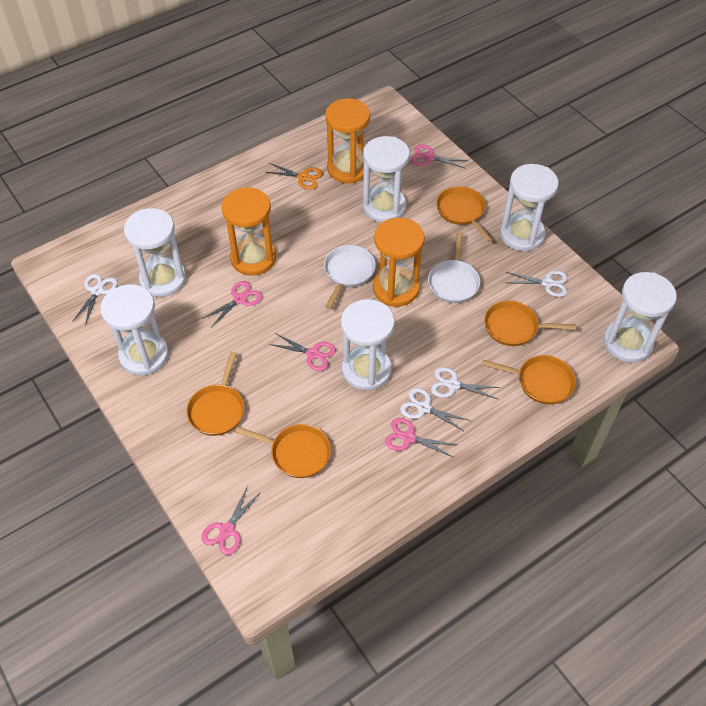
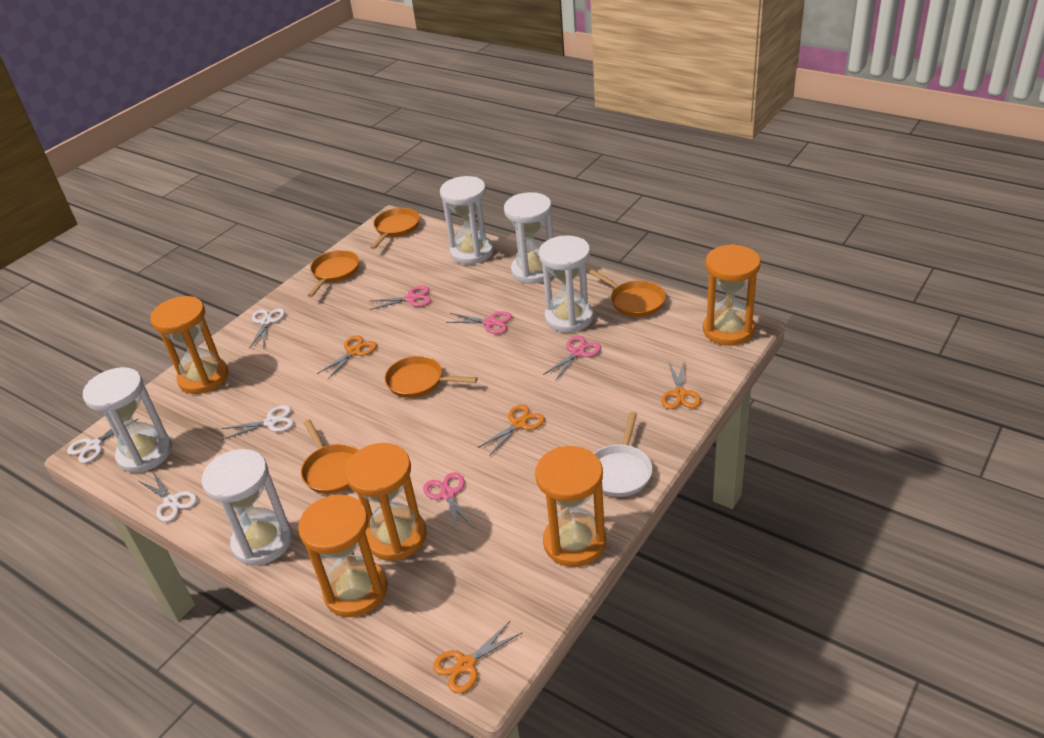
orange hourglass: [221,187,276,276] [325,98,370,183] [373,217,425,307] = 3 -> [150,296,228,394] [298,495,388,617] [345,443,426,561] [535,446,606,567] [703,244,761,346] = 5
orange scissors: [266,163,323,190] = 1 -> [317,335,377,379] [433,621,522,693] [478,404,545,456] [661,361,701,409] = 4
pink scissors: [201,485,261,555] [202,281,262,326] [269,333,336,371] [385,418,457,457] [410,144,468,168] = 5 -> [370,286,431,310] [423,472,475,534] [446,311,512,334] [543,336,601,381] = 4
white hourglass: [100,284,169,375] [124,208,186,297] [341,299,395,391] [363,136,410,222] [500,164,559,251] [603,272,677,363] = 6 -> [83,367,172,473] [201,449,292,566] [440,176,494,264] [504,192,554,284] [539,235,594,333] = 5
white pan: [324,245,376,309] [428,232,480,303] = 2 -> [594,412,652,497] = 1

